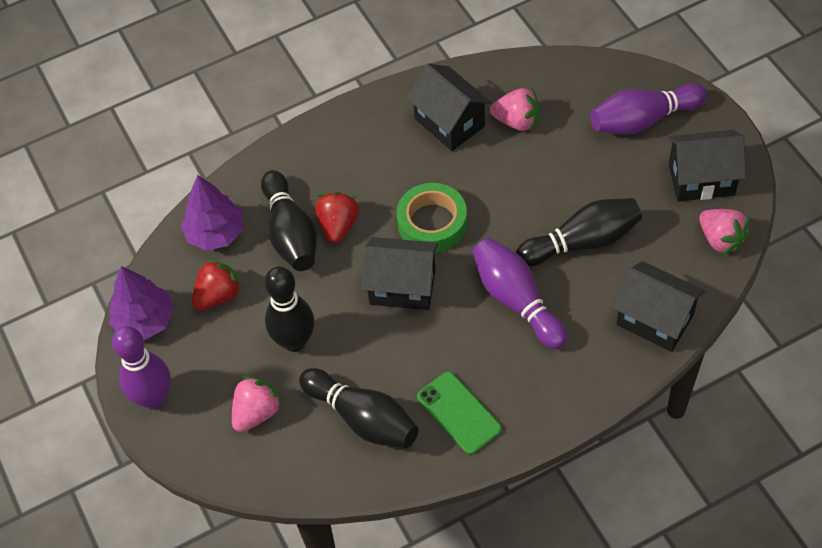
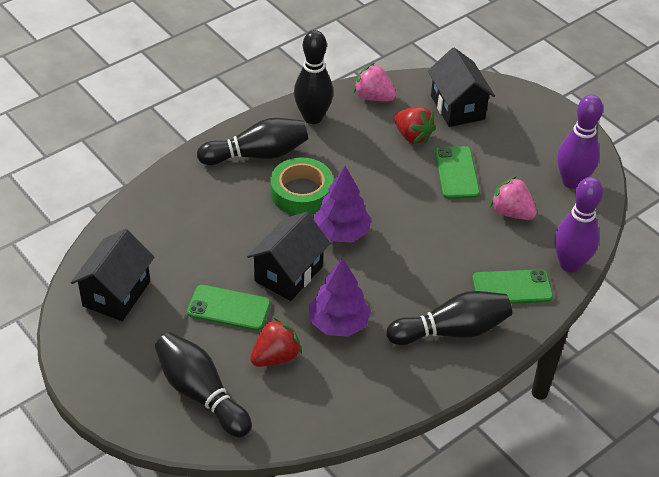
black house: [362,237,438,310] [406,64,492,151] [613,261,705,352] [668,130,746,201] = 4 -> [71,229,154,321] [247,212,330,301] [428,47,495,127] = 3
green phone: [417,371,502,455] = 1 -> [187,285,271,331] [435,146,480,199] [472,269,553,304] = 3
pink strawberry: [232,376,283,432] [490,88,539,131] [699,209,750,255] = 3 -> [354,63,396,101] [490,176,537,220] = 2
purple bowling pin: [112,326,171,409] [472,238,567,349] [590,83,707,135] = 3 -> [554,177,603,272] [557,95,603,189] = 2

